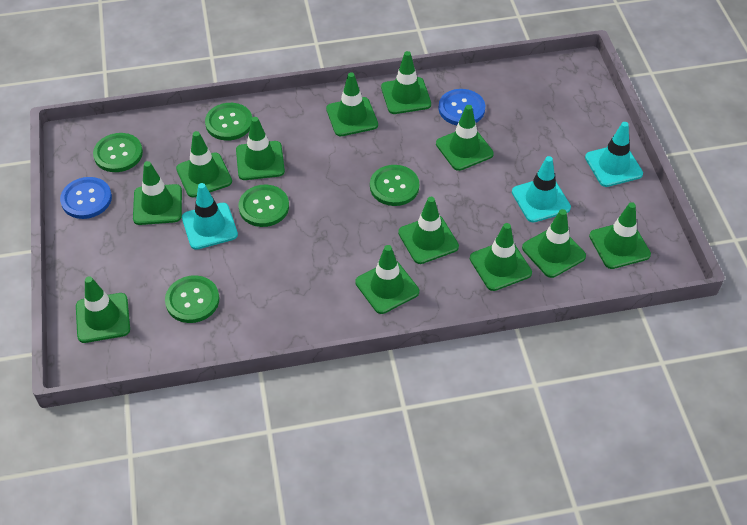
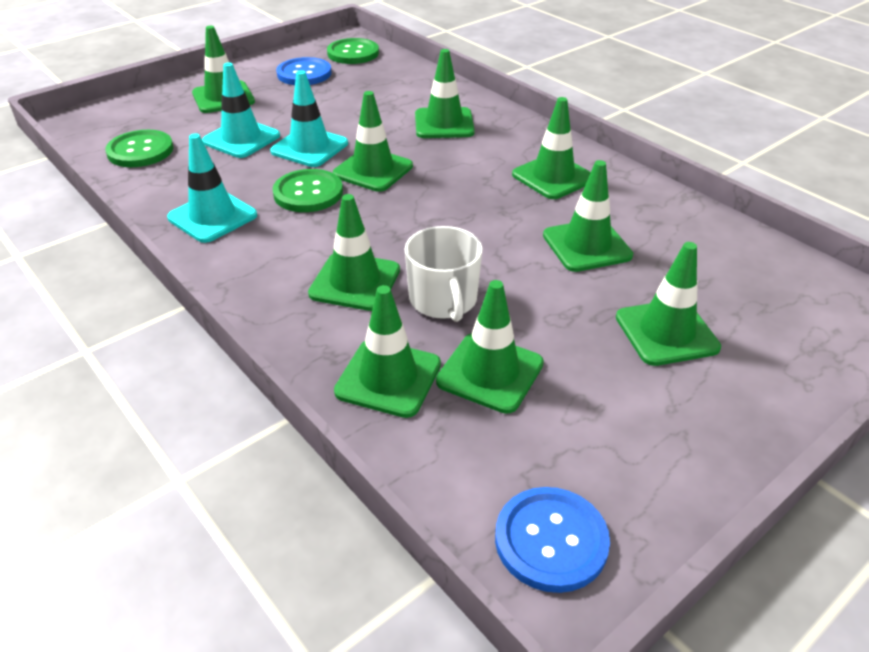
green button: [93,133,143,172] [165,275,219,323] [205,103,252,141] [239,185,289,227] [370,165,419,206] = 5 -> [105,130,173,167] [273,169,343,212] [327,38,379,64] = 3
green traffic cone: [76,276,130,343] [133,161,182,225] [176,131,232,198] [236,117,285,180] [326,72,378,136] [355,245,419,314] [381,51,431,114] [398,197,459,264] [436,105,494,171] [470,223,532,291] [522,209,586,278] [589,202,651,269] = 12 -> [192,26,255,113] [308,194,400,311] [333,91,413,192] [334,285,441,418] [415,49,475,138] [436,280,544,414] [512,97,591,199] [543,160,633,272] [616,242,721,366] = 9
white mug: none = 0 -> [405,226,483,322] = 1

